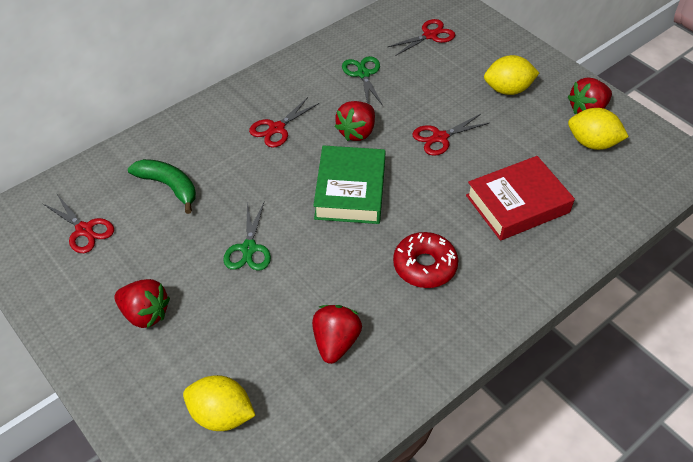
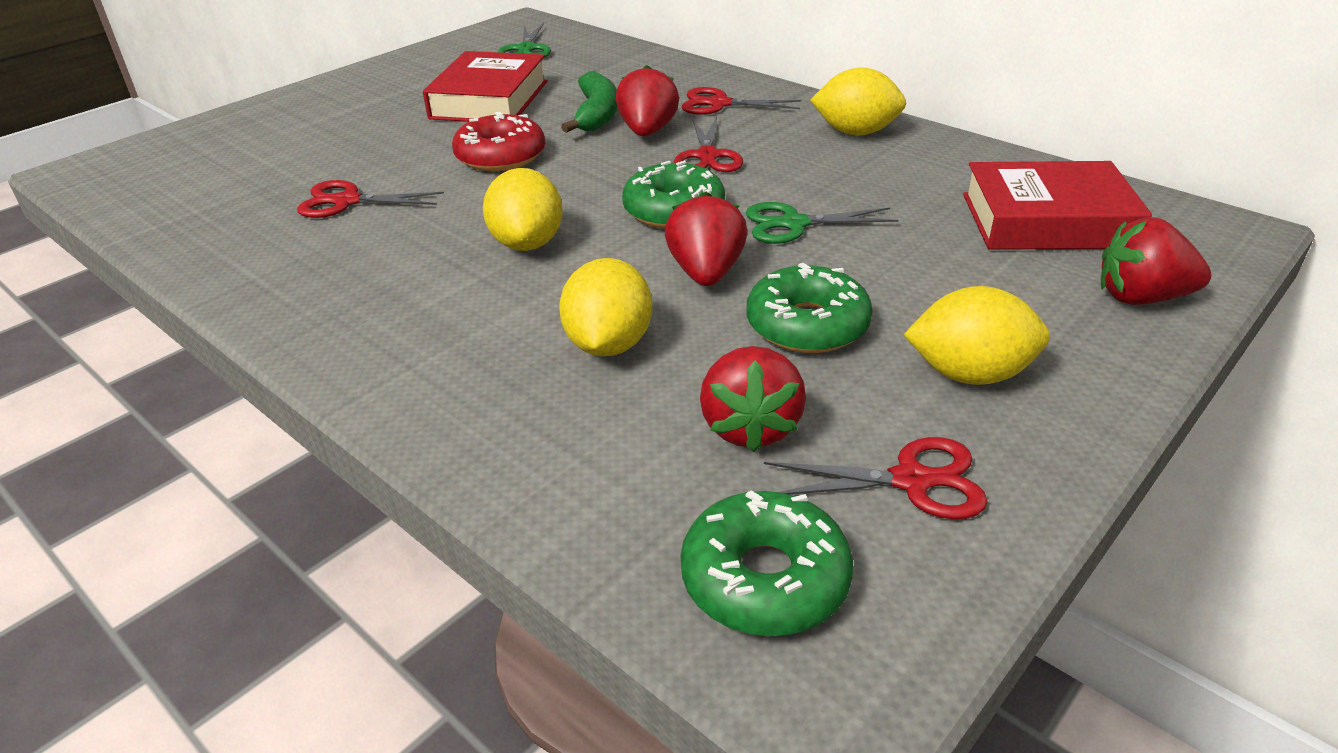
green book: [313,145,386,224] = 1 -> none = 0
green donut: none = 0 -> [622,161,725,229] [681,490,853,636] [747,263,873,353] = 3
red book: [466,156,575,241] = 1 -> [423,51,547,122] [963,161,1152,250] = 2
yellow lemon: [183,375,256,431] [484,55,539,95] [568,108,629,150] = 3 -> [483,168,563,251] [559,258,653,356] [810,67,906,135] [904,286,1050,385] = 4

